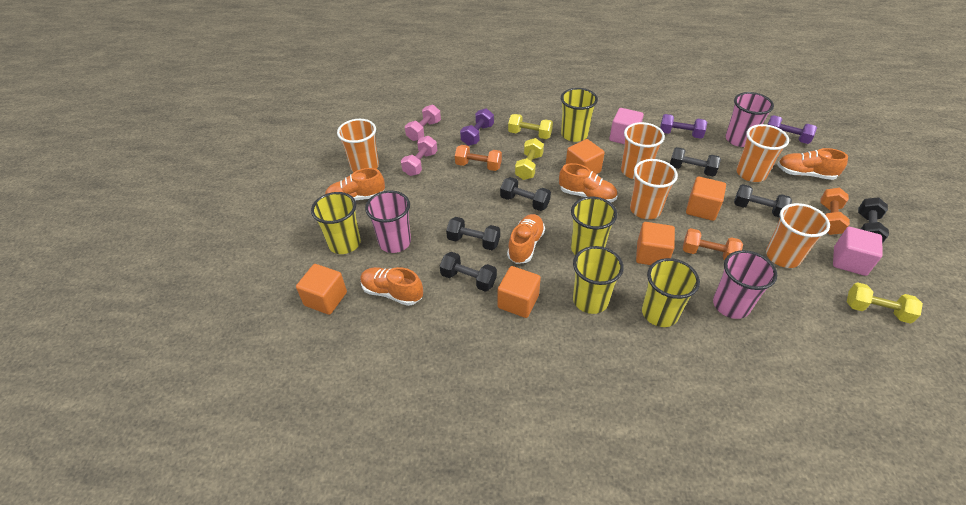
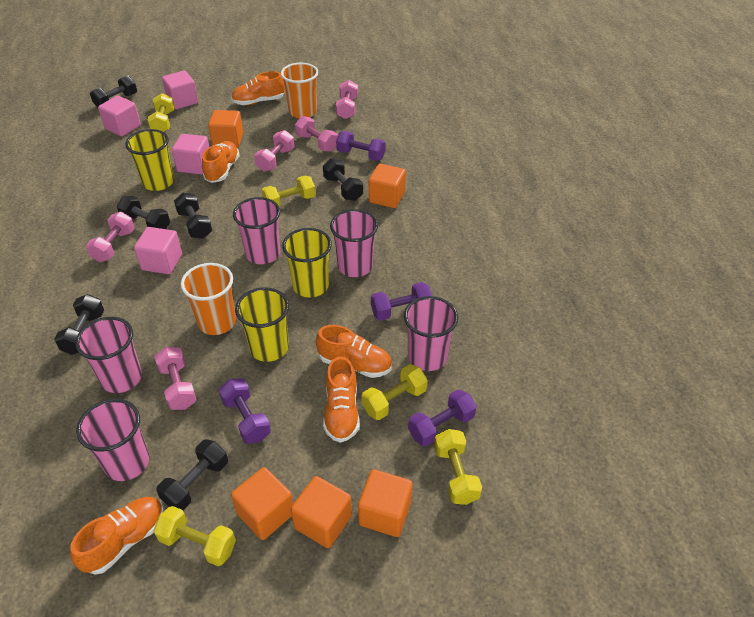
orange cup: [337,119,379,172] [621,122,665,179] [630,159,678,219] [736,124,789,182] [766,203,830,268] = 5 -> [181,263,236,335] [281,63,318,118] = 2
orange dumbbell: [455,145,502,171] [683,228,743,260] [821,188,850,235] = 3 -> none = 0
pink cube: [609,108,644,144] [833,227,883,276] = 2 -> [98,96,141,137] [134,227,182,274] [162,71,198,109] [172,134,209,174] = 4
pink cup: [365,191,411,253] [713,250,777,319] [725,92,774,147] = 3 -> [75,317,142,393] [76,399,149,481] [233,197,280,264] [330,209,378,277] [404,296,458,371] = 5
pink dumbbell: [401,136,437,176] [405,105,441,141] = 2 -> [86,212,135,262] [154,347,197,410] [254,130,295,172] [295,116,338,152] [336,80,358,119] = 5
purple dumbbell: [460,108,494,146] [660,114,707,139] [767,115,817,144] = 3 -> [219,378,271,444] [336,131,386,161] [371,282,432,321] [408,389,476,446] = 4
yellow cup: [311,192,361,254] [561,88,598,142] [571,197,617,255] [573,246,623,314] [642,258,700,327] = 5 -> [125,129,174,191] [235,287,289,362] [282,228,332,298] = 3
yellow dumbbell: [508,114,553,139] [515,138,544,180] [847,282,923,324] = 3 -> [147,93,175,132] [153,506,236,566] [262,176,316,207] [362,364,427,420] [434,429,482,505] = 5

